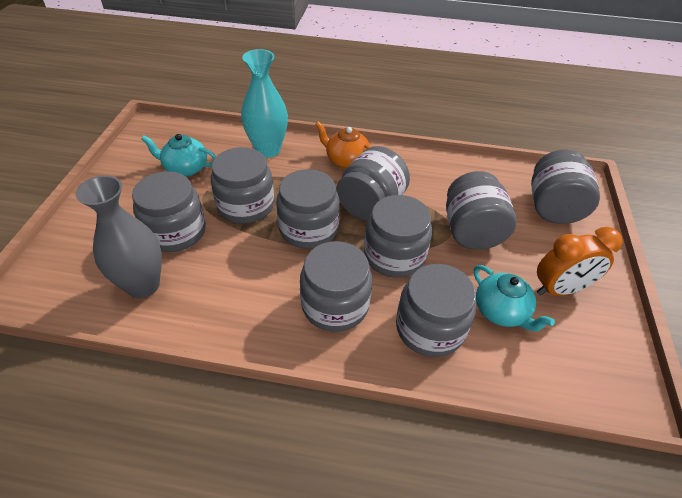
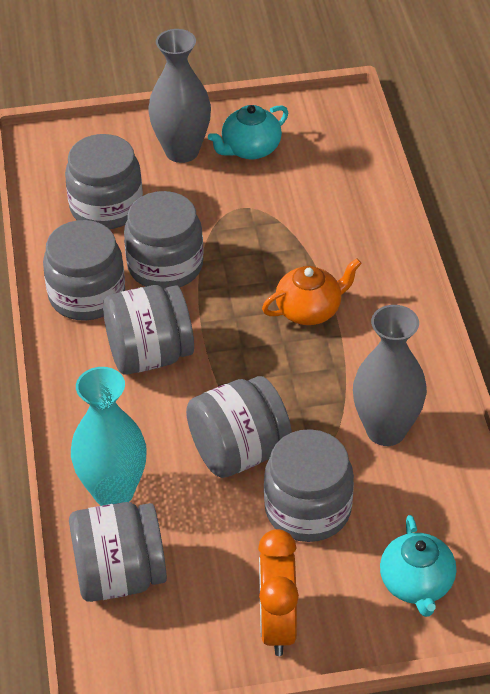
grey jar: [132,171,206,252] [211,147,274,224] [276,169,340,249] [300,241,372,332] [337,146,410,220] [364,195,432,278] [396,264,476,357] [446,171,517,250] [531,149,600,224] = 9 -> [43,220,125,321] [65,134,143,229] [69,502,167,602] [103,285,194,375] [124,191,204,288] [186,376,292,478] [264,429,354,542] = 7
grey vase: [76,175,162,298] = 1 -> [148,29,211,163] [353,305,427,446] = 2

